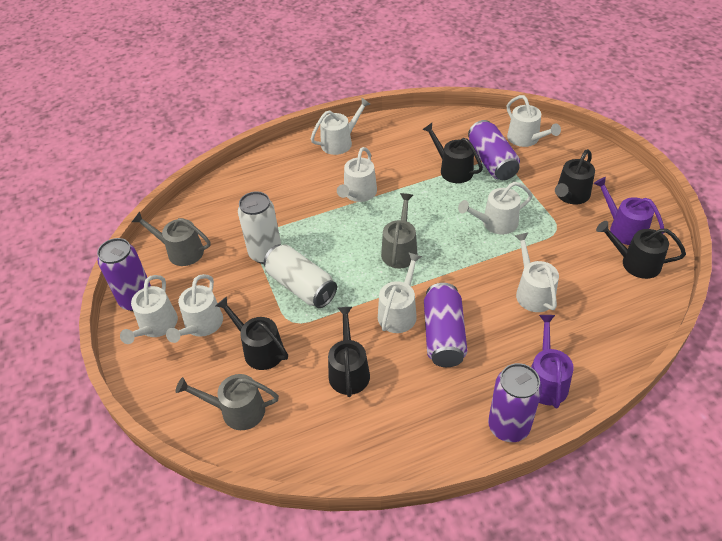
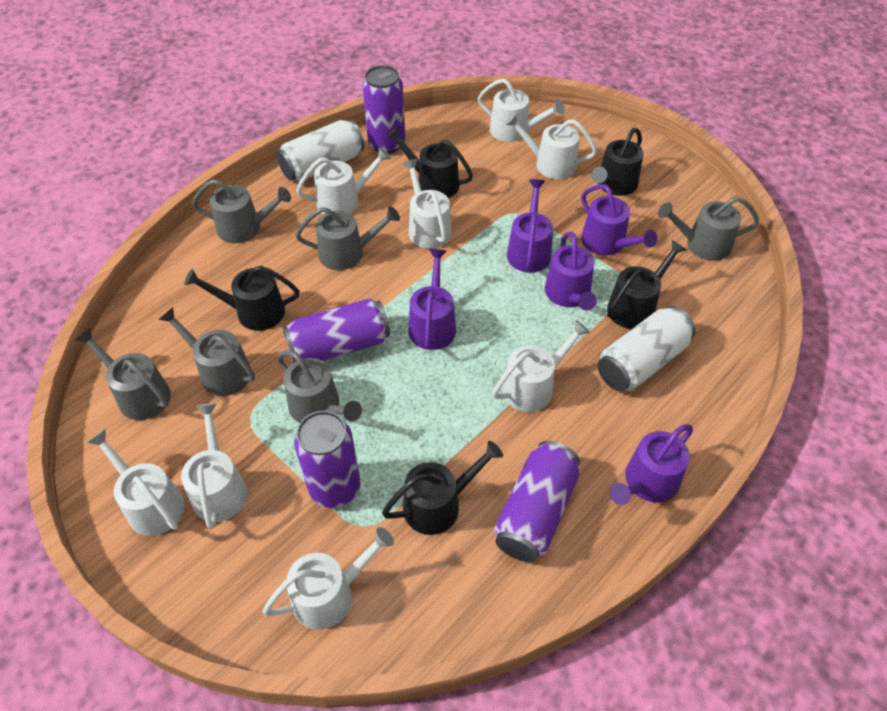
grey watering can: [132,211,211,266] [176,374,279,430] [381,193,417,269] = 3 -> [75,327,171,420] [159,307,255,396] [192,179,291,243] [277,350,362,423] [295,206,400,270] [658,197,759,261] = 6
purple watering can: [531,315,574,408] [593,177,664,245] = 2 -> [409,249,456,350] [507,179,553,273] [545,232,597,311] [581,184,658,255] [610,424,693,505] = 5

